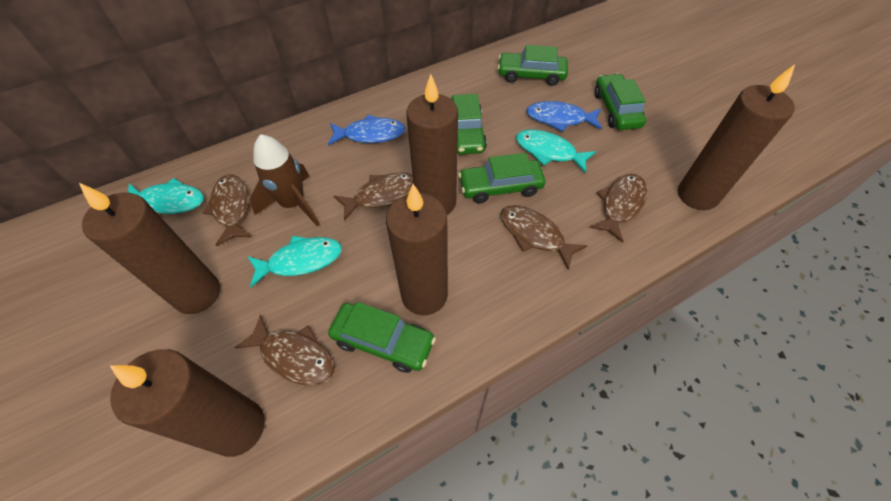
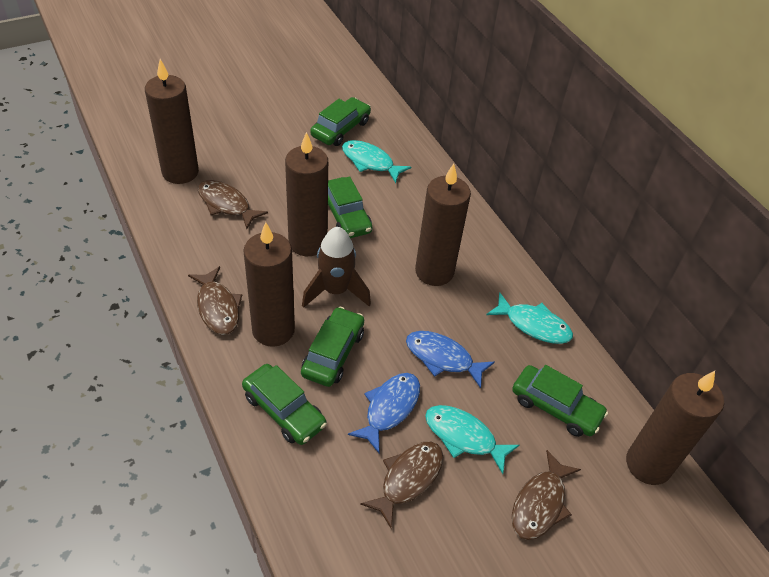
brown fish: [203,174,251,246] [234,314,335,385] [334,172,414,221] [501,205,588,270] [590,174,647,243] = 5 -> [188,266,242,335] [198,180,268,229] [360,442,443,529] [512,450,581,540] = 4

